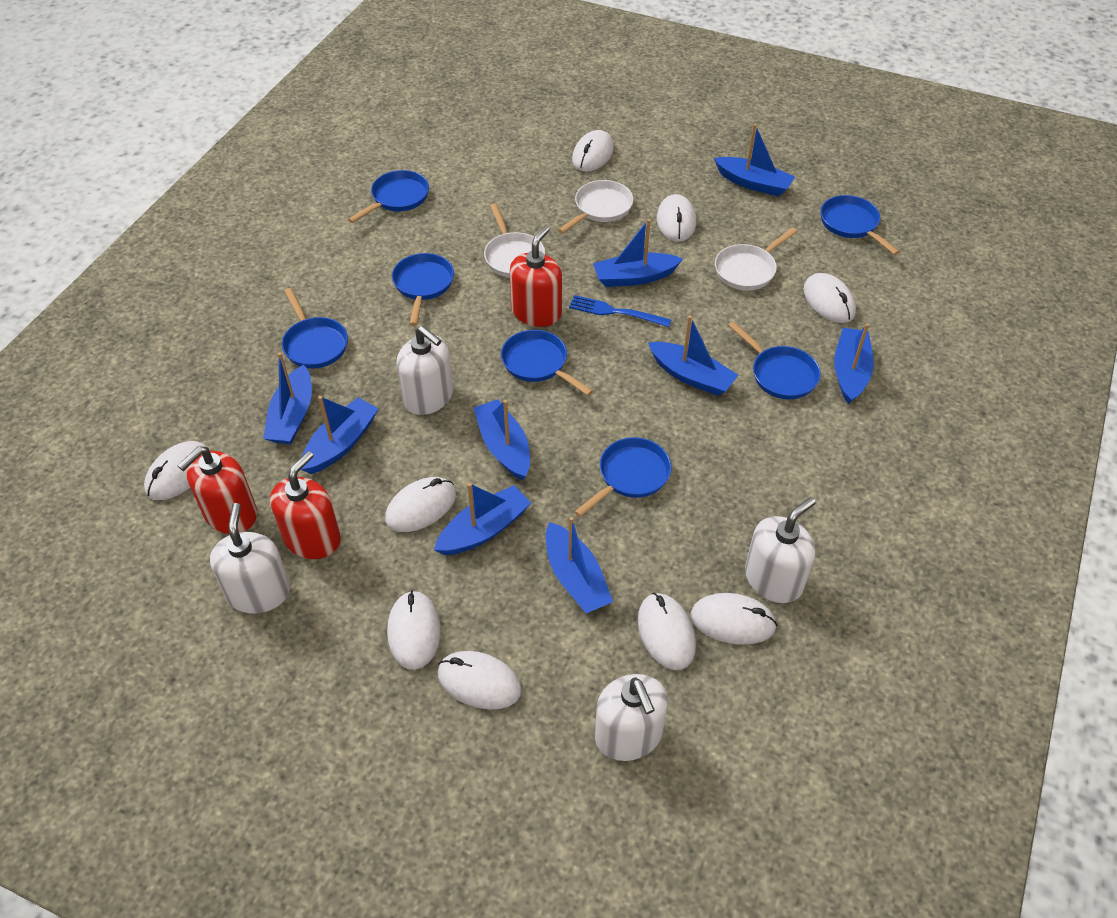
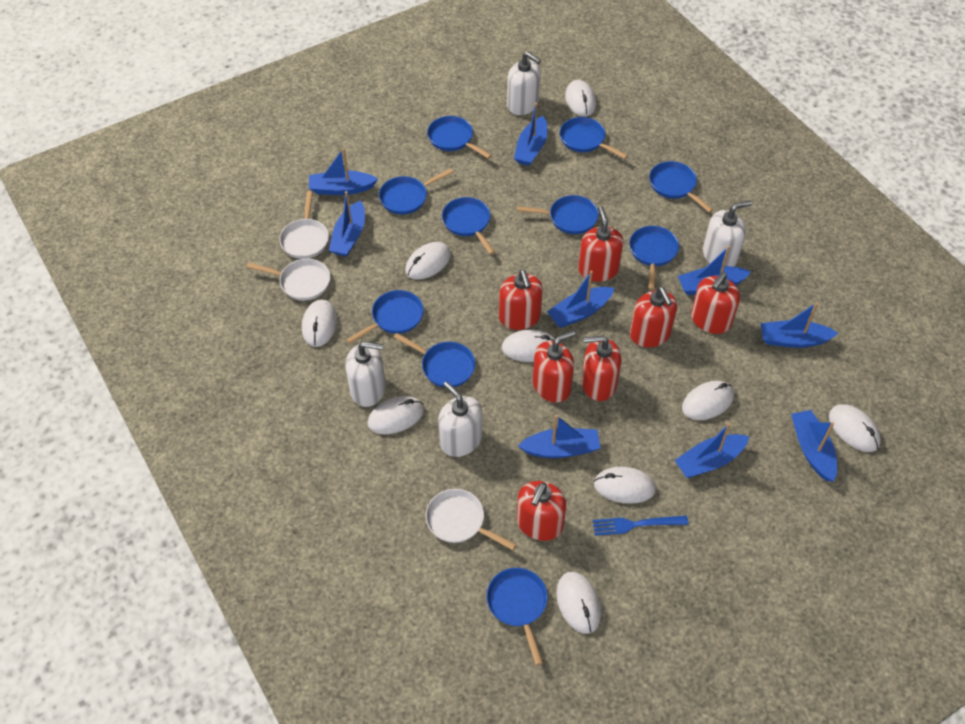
blue pan: [282,288,348,369] [348,170,429,223] [392,253,454,326] [501,330,593,396] [574,437,672,517] [728,321,821,399] [820,195,900,255] = 7 -> [346,290,424,344] [379,168,453,215] [393,333,475,388] [427,116,492,159] [442,197,495,255] [486,568,548,665] [517,195,599,234] [560,117,628,159] [629,226,679,290] [649,161,713,213] = 10
red soap dispenser: [177,446,257,534] [270,451,341,559] [510,226,562,327] = 3 -> [499,269,543,330] [517,481,566,541] [533,330,576,403] [578,206,624,282] [581,336,621,401] [630,287,677,347] [691,272,740,334] = 7

